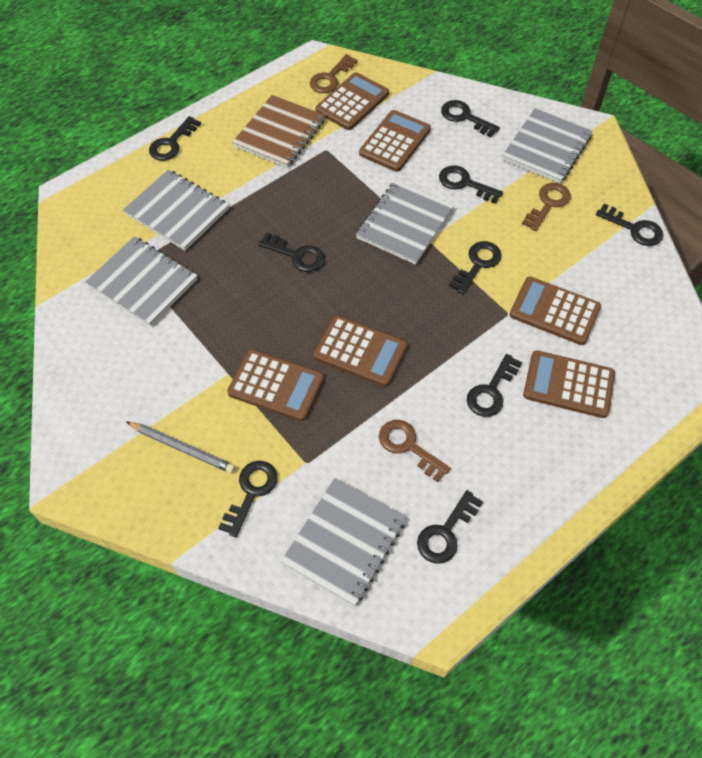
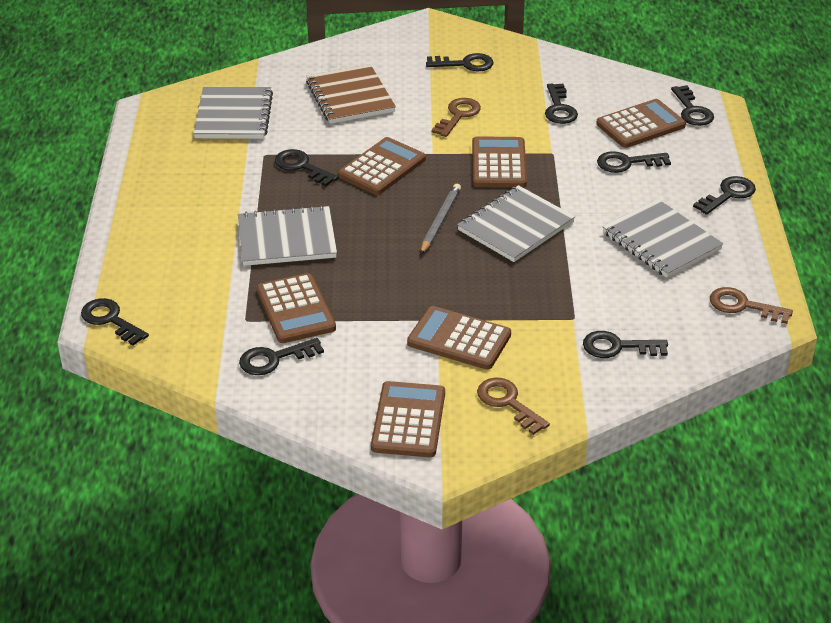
grey notebook: [85,236,198,326] [123,170,229,251] [281,478,406,606] [356,180,454,265] [502,108,593,183] = 5 -> [193,87,273,139] [238,205,337,266] [457,185,575,262] [603,199,723,278] = 4

